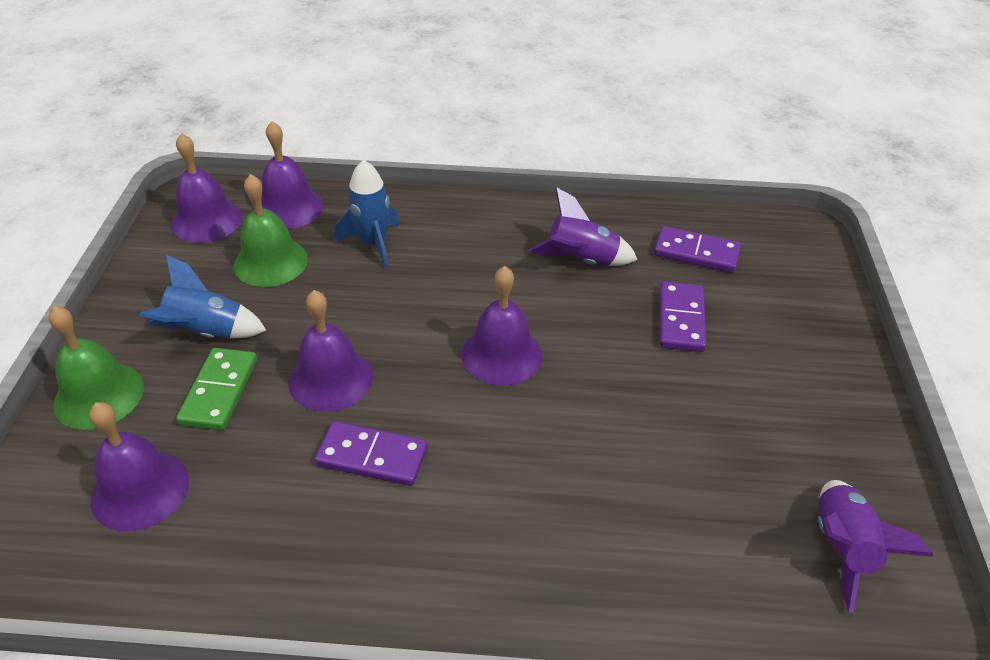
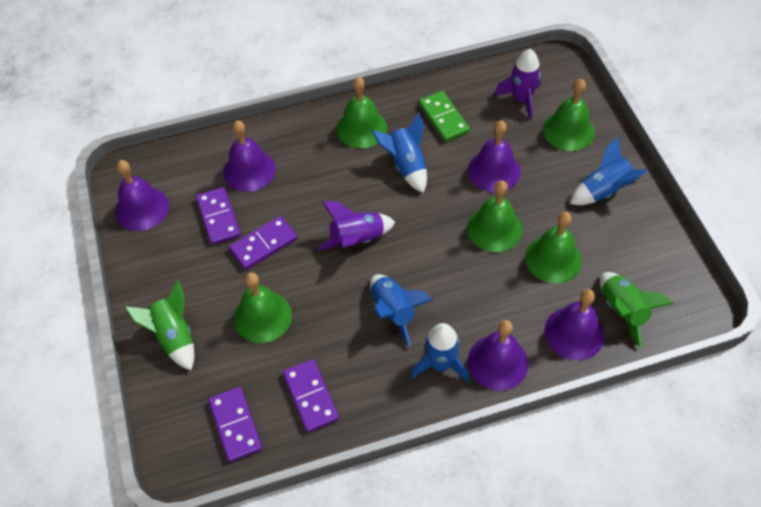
blue rocket: [139,255,267,339] [335,159,399,267] = 2 -> [370,274,433,346] [372,112,427,193] [410,323,470,382] [570,137,649,205] = 4
green bell: [48,306,144,430] [233,174,308,287] = 2 -> [234,272,292,343] [337,76,387,148] [467,180,522,252] [525,212,582,284] [543,79,595,151] = 5
green rocket: none = 0 -> [125,281,194,370] [600,272,674,348] = 2
purple domino: [315,421,428,486] [654,226,741,273] [660,281,706,352] = 3 -> [196,187,241,245] [208,387,262,462] [229,216,297,270] [283,359,339,432] = 4

